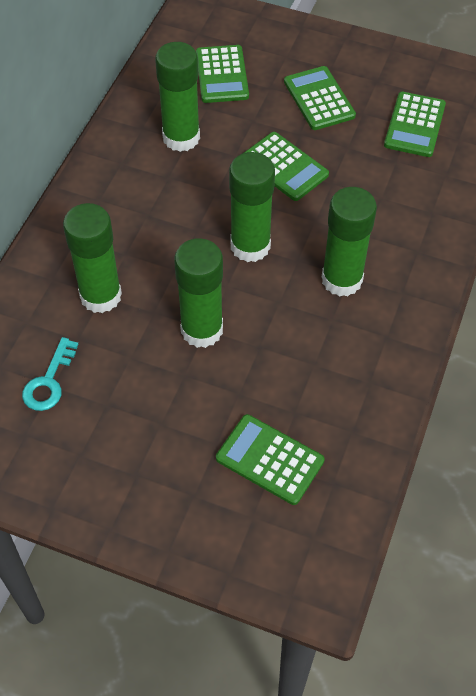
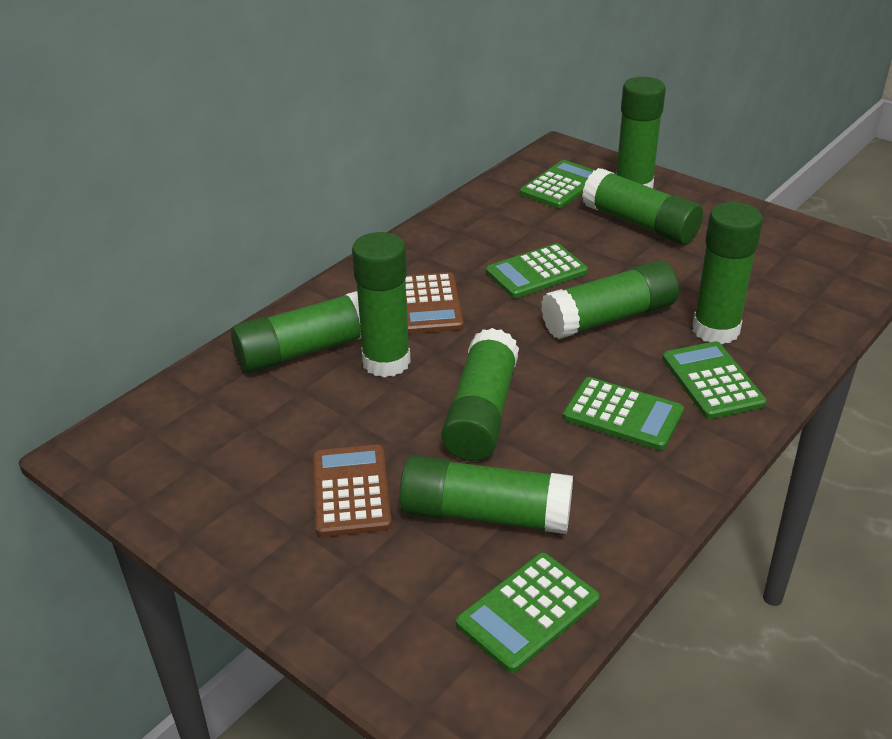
brown calculator: none = 0 -> [313,445,392,537] [405,272,464,334] = 2
green glue stick: [63,203,122,313] [155,42,200,152] [174,238,223,348] [229,152,275,262] [322,187,377,297] = 5 -> [231,291,361,373] [352,232,411,378] [399,455,573,534] [441,328,519,461] [541,260,679,339] [582,168,703,245] [616,77,666,188] [692,202,763,344] = 8
turquoise key: [22,337,79,411] = 1 -> none = 0

